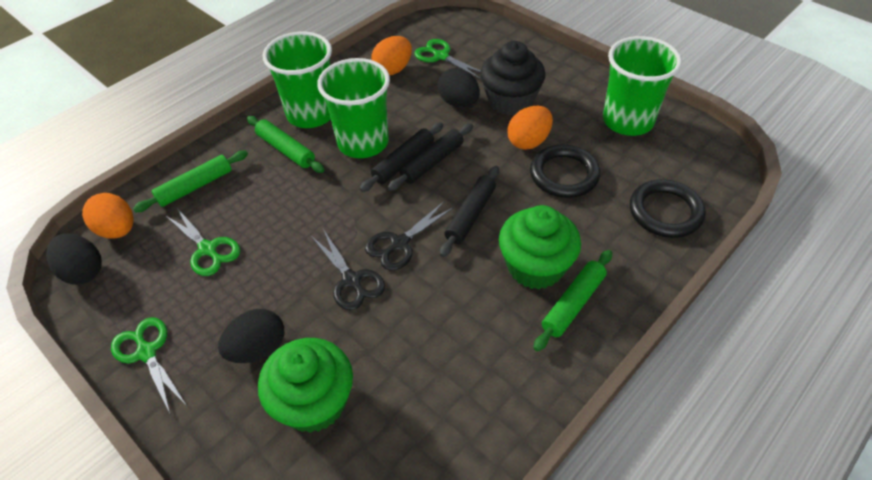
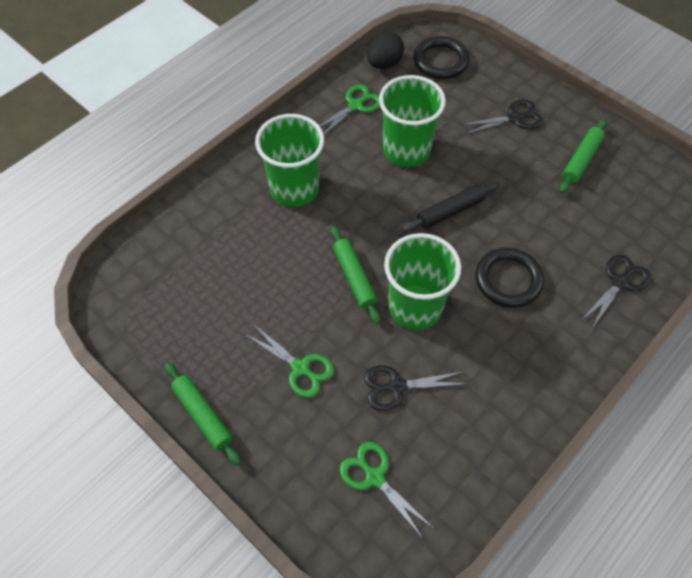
black cupcake: [480,41,546,115] = 1 -> none = 0
black egg: [46,233,102,285] [218,309,284,363] [437,68,480,107] = 3 -> [367,32,404,69] = 1
black rolling pin: [360,122,443,192] [388,124,473,191] [440,166,499,257] = 3 -> [402,182,499,232] = 1
black scissors: [311,229,385,310] [365,201,454,271] = 2 -> [364,365,464,411] [462,99,543,134] [583,255,651,327] = 3
green cupcake: [258,338,353,433] [499,205,581,290] = 2 -> none = 0
orange egg: [82,193,134,239] [371,36,412,75] [507,106,553,150] = 3 -> none = 0

